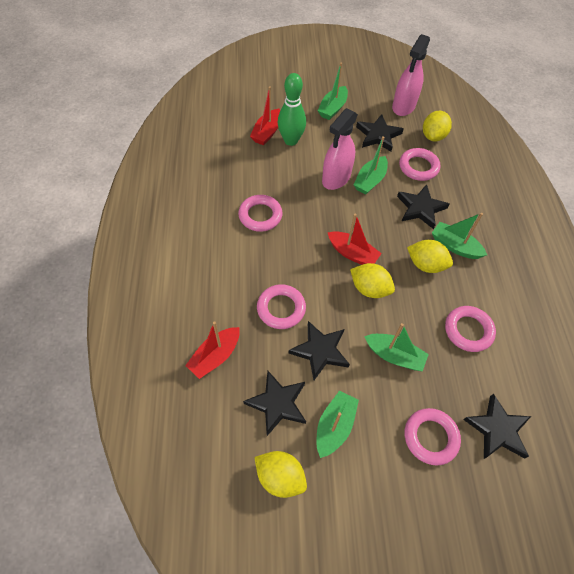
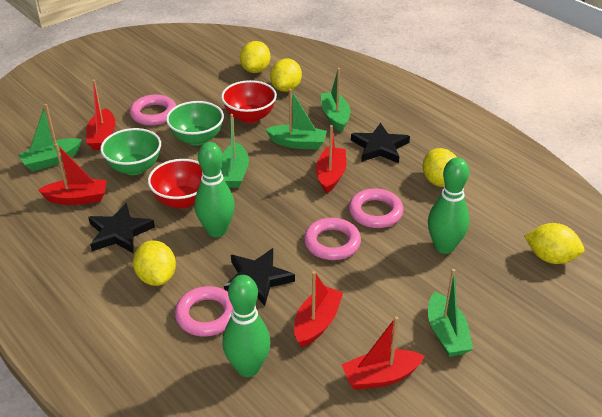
black star: [243,371,306,436] [289,321,350,380] [356,114,403,152] [397,184,449,229] [463,394,531,459] = 5 -> [88,203,155,254] [224,248,295,306] [351,123,410,163] = 3
green bowl: none = 0 -> [100,128,161,175] [166,101,224,146] = 2
green bowling pin: [278,73,306,146] = 1 -> [195,142,235,237] [222,275,271,377] [428,157,469,254] = 3
pink ring: [238,195,283,232] [257,284,306,329] [399,148,440,181] [405,408,461,465] [445,306,496,352] = 5 -> [130,95,176,126] [175,286,233,336] [304,218,361,260] [349,188,404,228] = 4
pink spray bottle: [322,108,358,190] [392,34,430,116] = 2 -> none = 0
red boat: [185,321,240,379] [250,86,280,145] [327,213,382,265] = 3 -> [38,143,107,205] [86,80,116,150] [294,271,343,348] [316,125,346,194] [341,316,424,390] = 5
red bowl: none = 0 -> [148,159,202,209] [221,80,277,123] = 2
yellow lemon: [254,451,307,498] [350,263,395,298] [407,240,453,273] [423,111,452,142] = 4 -> [133,240,176,286] [240,41,270,73] [270,59,302,92] [423,148,456,187] [524,223,584,264] = 5

